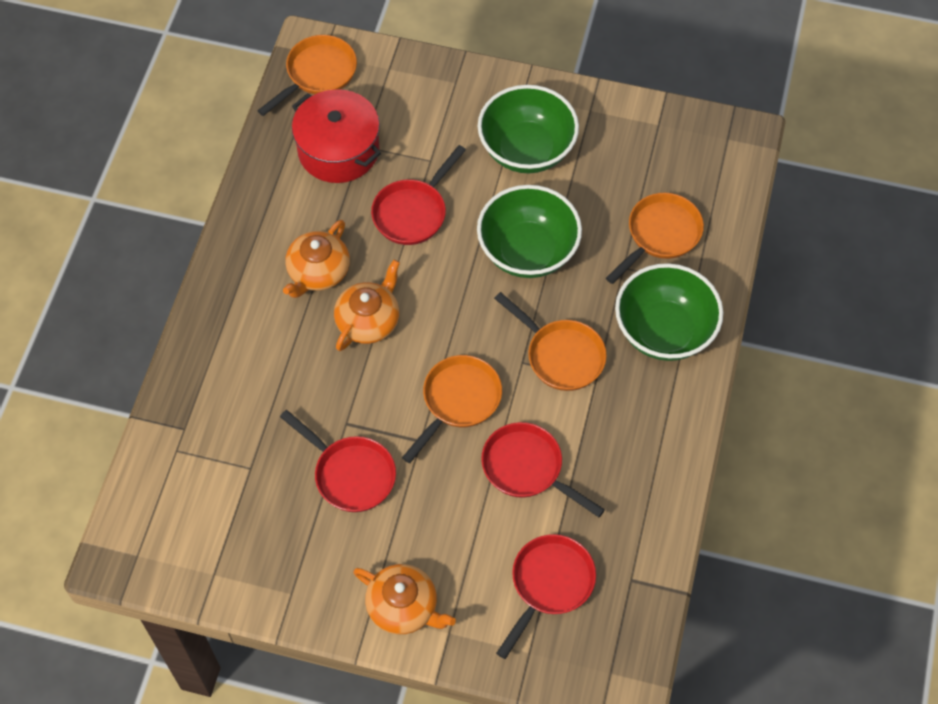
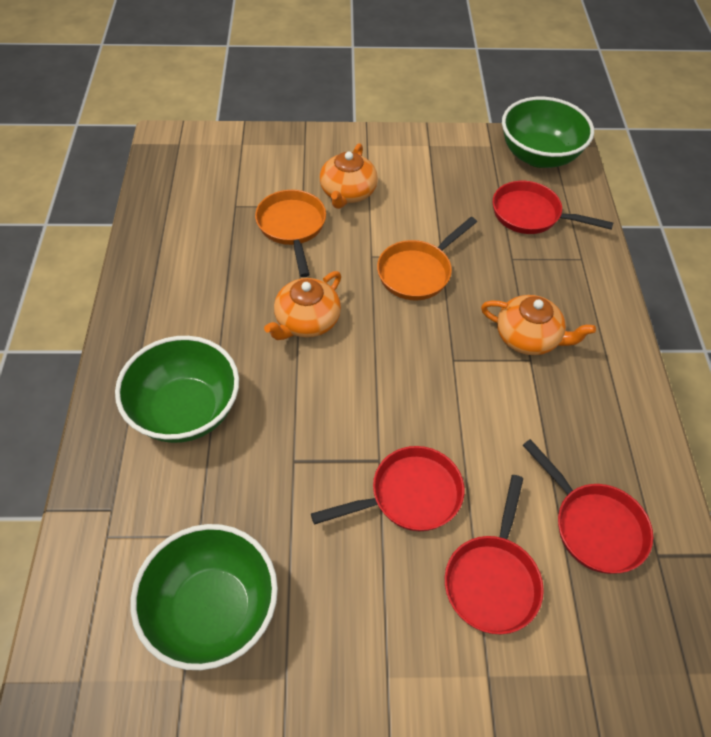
orange pan: [257,35,357,116] [402,355,502,463] [494,292,607,391] [606,193,704,284] = 4 -> [255,190,326,277] [377,217,477,300] = 2
red pot: [292,89,381,183] = 1 -> none = 0

